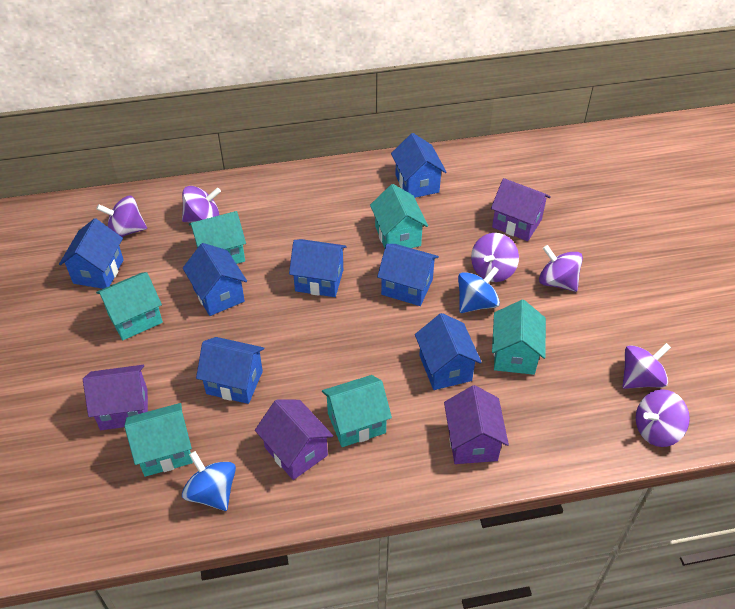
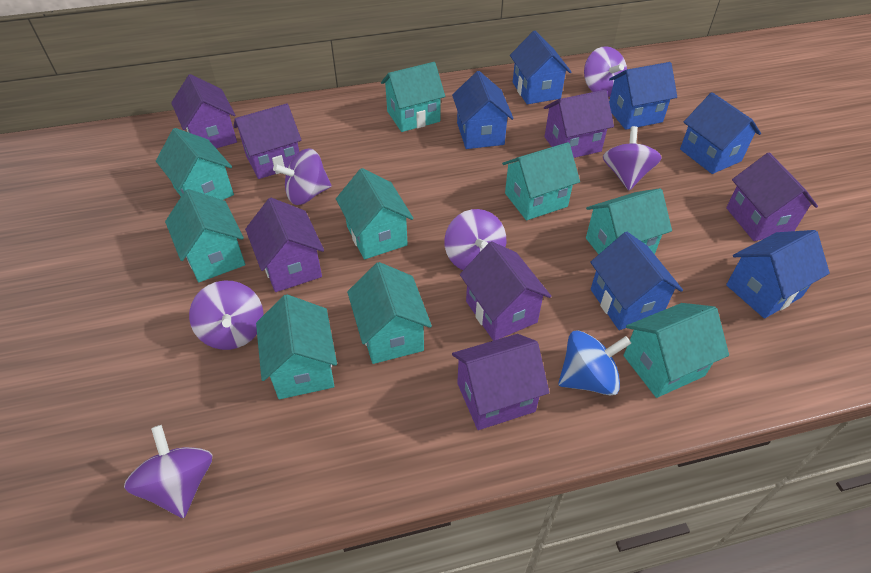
blue house: [59,218,124,289] [183,243,247,316] [196,337,264,404] [289,239,347,297] [377,244,439,306] [391,133,446,198] [415,313,482,390] = 7 -> [452,71,514,149] [510,31,572,104] [590,232,683,330] [609,62,677,130] [680,92,761,174] [726,230,830,319] = 6
blue spinning top: [182,451,236,511] [458,266,500,313] = 2 -> [558,331,631,396] = 1
purple house: [83,365,148,430] [255,400,333,480] [444,385,509,464] [491,178,551,241] = 4 -> [171,74,237,148] [234,103,302,179] [245,198,324,292] [452,334,549,430] [460,241,551,341] [544,90,614,158] [726,152,818,241] = 7
turquoise house: [96,272,163,340] [124,403,193,477] [189,211,246,264] [322,375,392,447] [370,184,428,248] [492,300,546,375] = 6 -> [156,128,234,200] [165,189,245,282] [256,294,337,399] [336,168,414,259] [347,262,432,364] [381,62,445,132] [502,142,580,220] [586,188,672,254] [624,303,729,398] = 9

